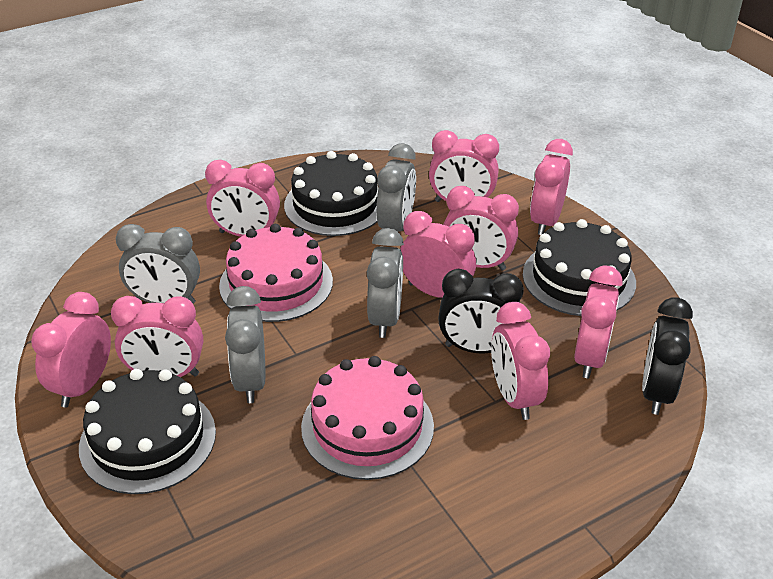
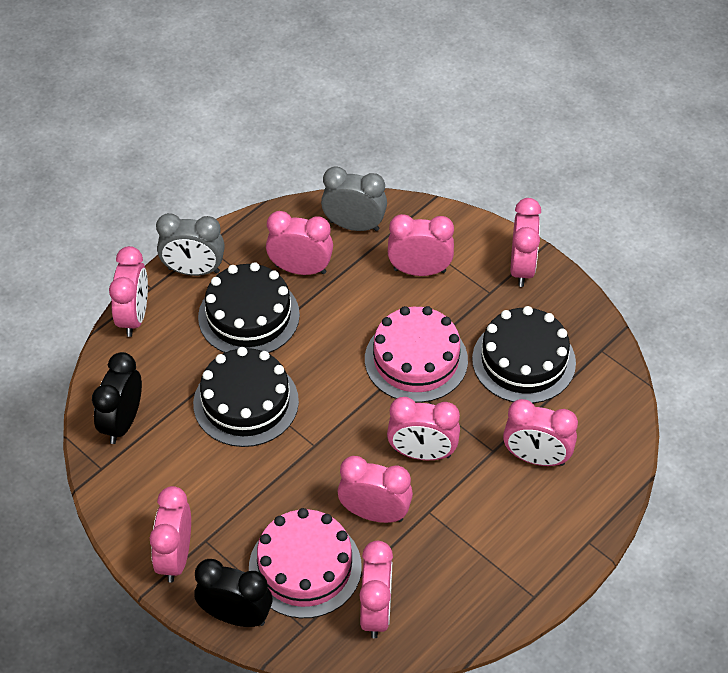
grey clock: [116,224,200,304] [225,286,265,403] [367,228,404,338] [376,143,416,232] = 4 -> [156,213,225,276] [321,166,387,231] = 2

